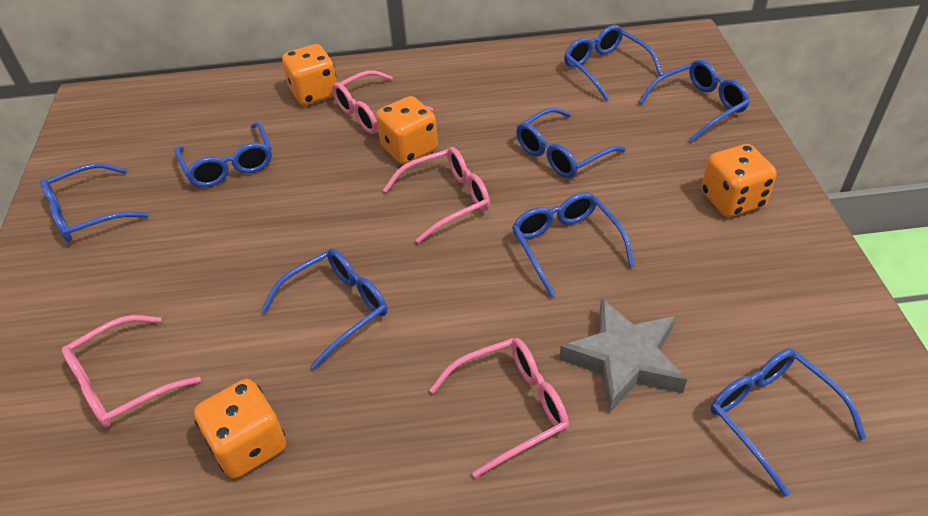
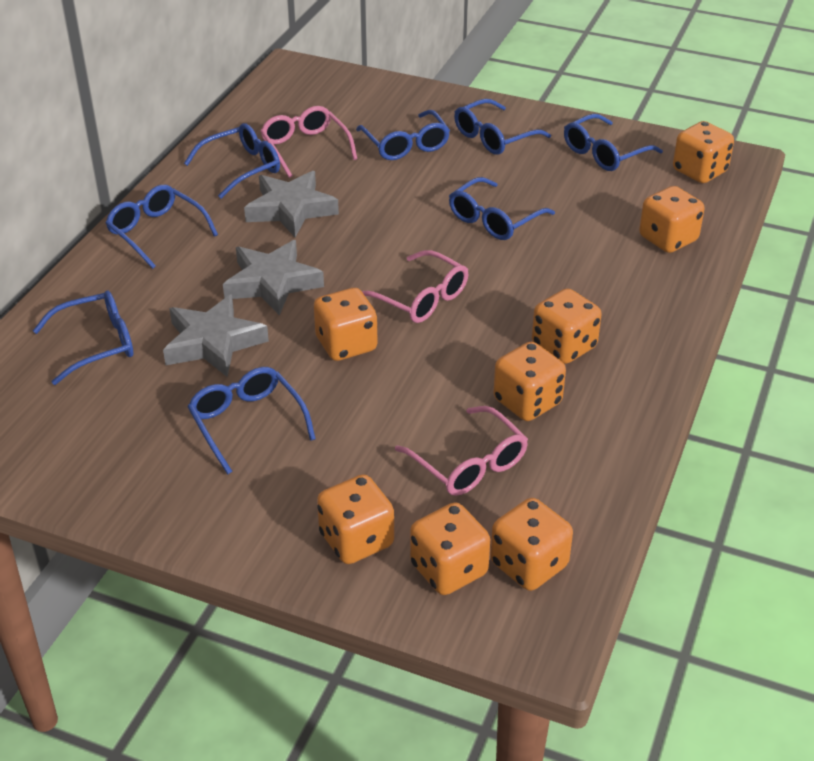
grey star: [559,298,687,414] = 1 -> [163,294,269,377] [223,240,324,316] [244,171,339,237] = 3
orange dice: [194,379,286,479] [282,44,337,105] [376,96,438,164] [701,144,777,217] = 4 -> [314,288,378,361] [317,474,394,564] [410,502,490,595] [490,498,573,591] [494,342,566,421] [532,288,602,364] [639,186,705,253] [673,121,734,183] = 8
pink glasses: [62,315,201,427] [332,70,433,134] [383,147,490,243] [430,338,569,478] = 4 -> [260,106,357,178] [362,250,468,323] [395,406,528,496] = 3

